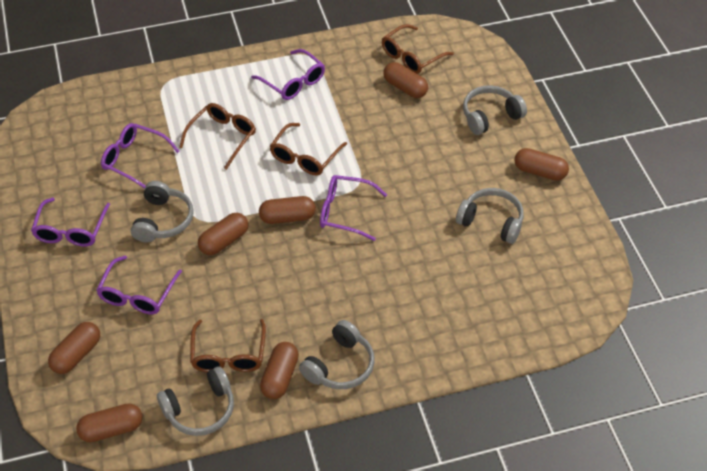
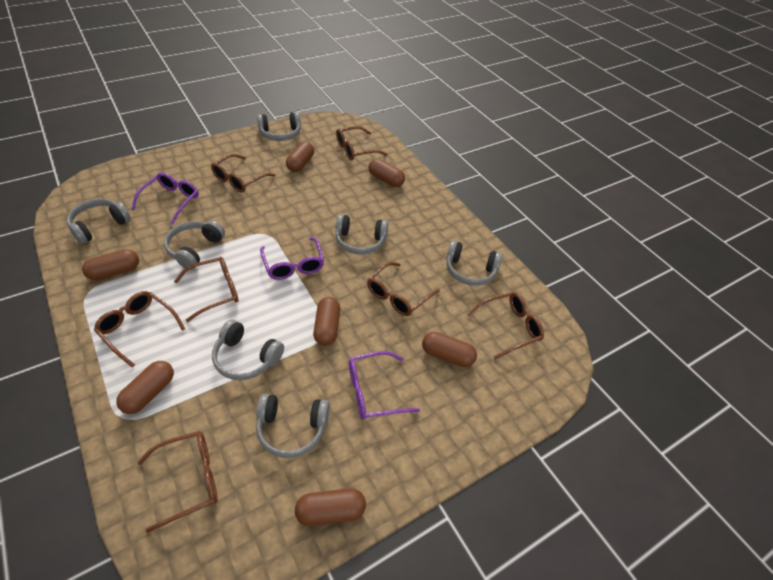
brown glasses: [179,103,256,170] [190,319,266,372] [269,123,347,175] [382,24,454,74] = 4 -> [94,291,185,368] [137,431,218,533] [174,257,239,322] [211,154,275,193] [336,126,388,161] [367,262,440,316] [467,292,544,359] = 7
grey headphones: [131,181,194,243] [157,366,234,436] [299,320,375,389] [456,188,524,244] [463,85,527,135] = 5 -> [67,199,131,244] [164,220,225,270] [212,320,284,380] [256,394,330,458] [257,112,301,141] [335,214,388,255] [446,241,502,286] = 7
purple glasses: [31,198,110,247] [96,256,182,314] [101,123,179,189] [251,49,325,100] [320,175,387,241] = 5 -> [131,172,199,225] [260,237,324,280] [349,351,420,420] = 3

